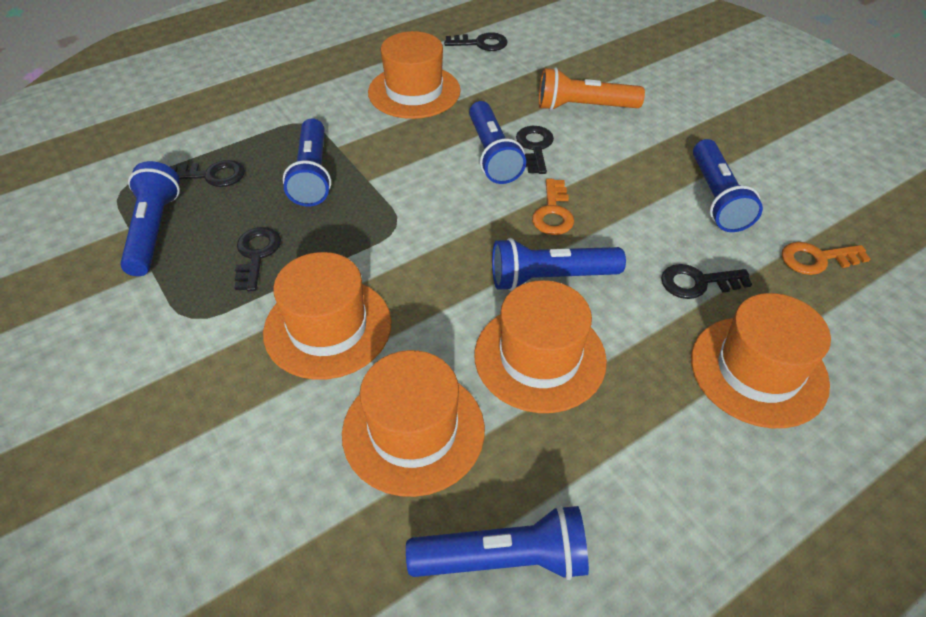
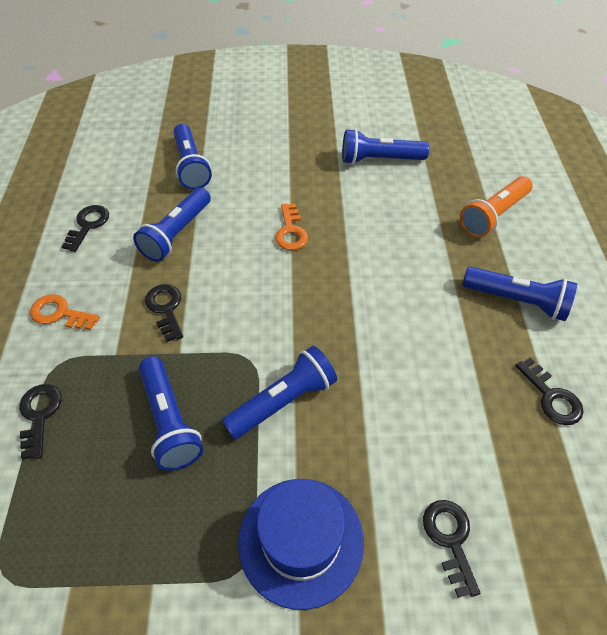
blue hat: none = 0 -> [238,479,364,610] = 1
orange hat: [263,252,392,380] [342,350,485,497] [368,31,461,119] [474,280,607,413] [691,293,831,428] = 5 -> none = 0

